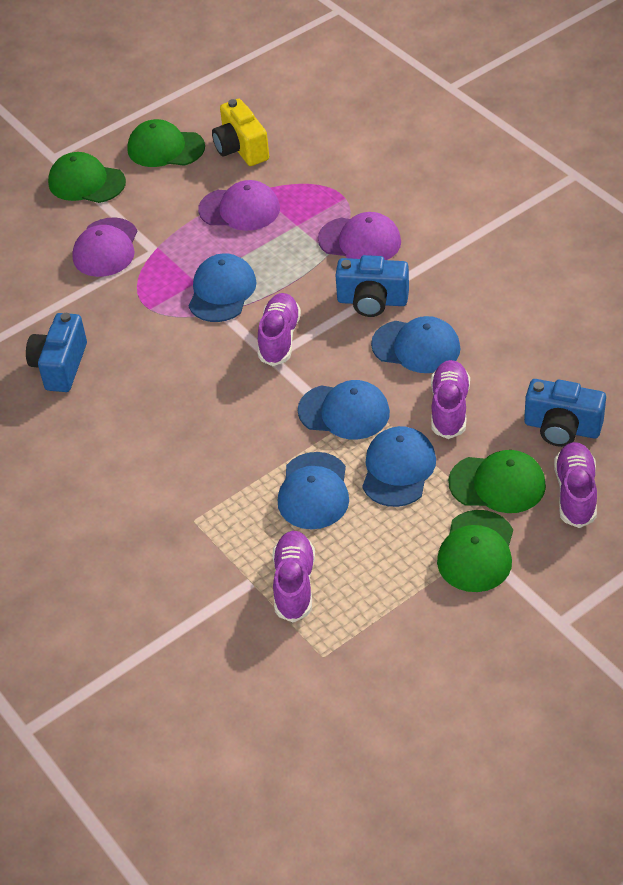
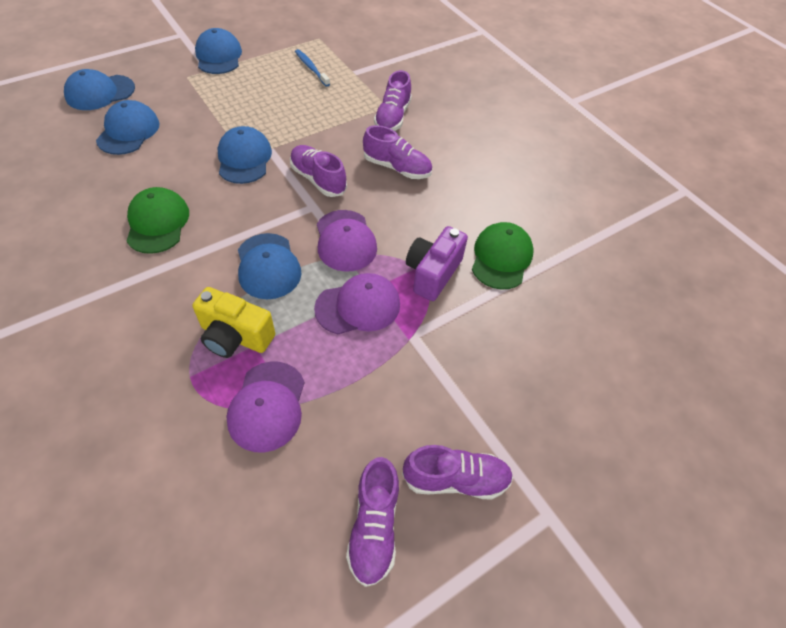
blue camera: [26,313,87,392] [336,255,409,317] [524,379,606,447] = 3 -> none = 0
blue toothbrush: none = 0 -> [295,49,330,86] = 1
green cap: [48,152,126,203] [127,119,205,167] [437,510,513,592] [448,450,546,513] = 4 -> [127,187,189,254] [472,222,534,290] = 2
purple camera: none = 0 -> [406,226,468,301] = 1
purple shoe: [258,293,301,366] [273,531,315,622] [431,360,470,439] [554,442,597,528] = 4 -> [290,145,347,197] [346,457,399,587] [363,125,432,179] [374,70,412,131] [402,445,513,500] = 5

